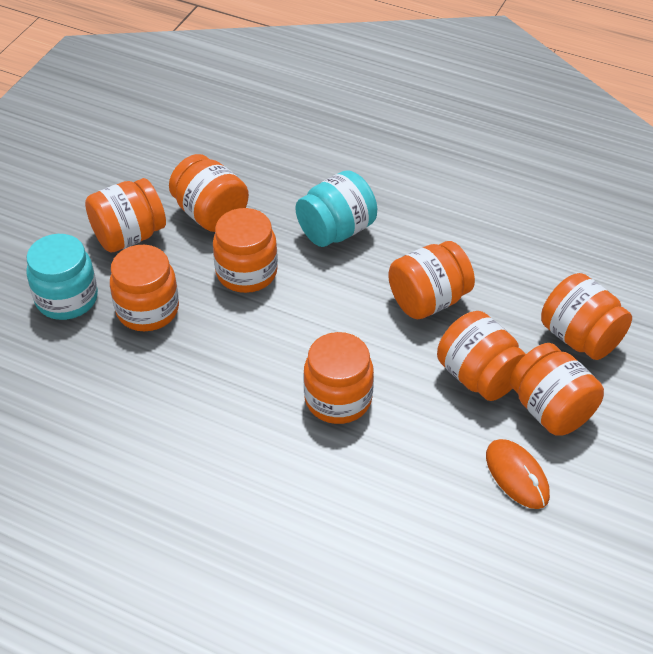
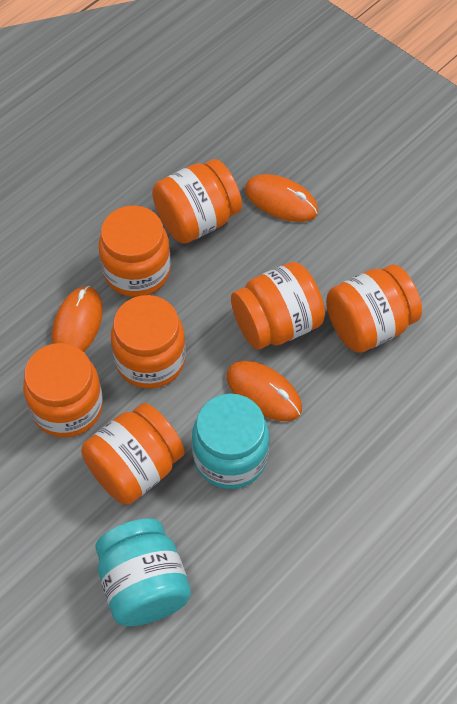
orange jar: [85,178,166,252] [110,245,179,331] [169,154,249,232] [213,208,278,293] [304,332,374,424] [388,241,475,319] [437,311,526,401] [509,343,604,436] [541,273,632,360] = 9 -> [23,343,103,438] [81,403,185,505] [99,205,171,297] [111,295,186,389] [152,159,242,244] [231,262,325,350] [326,264,422,353] = 7
orange mouse: [486,439,550,509] = 1 -> [52,286,103,352] [227,361,302,421] [245,174,318,222] = 3

